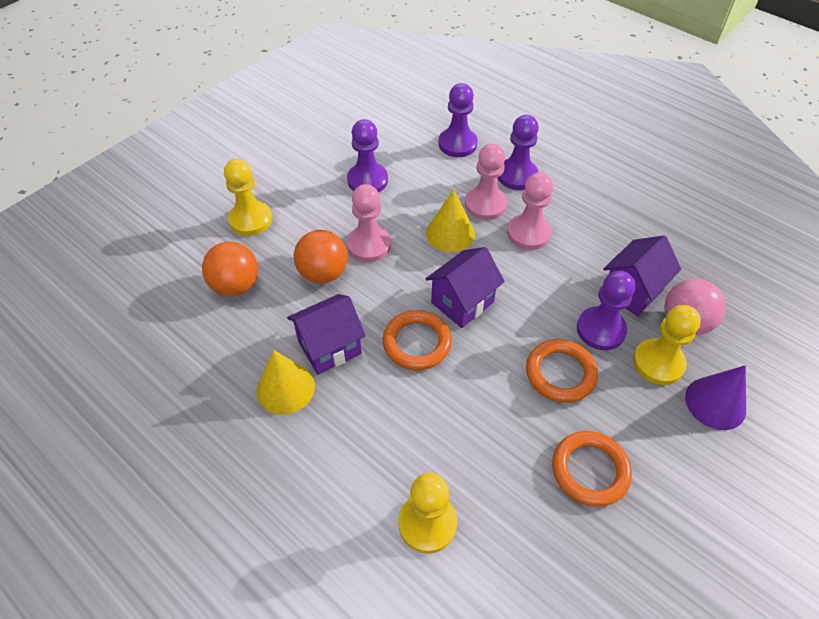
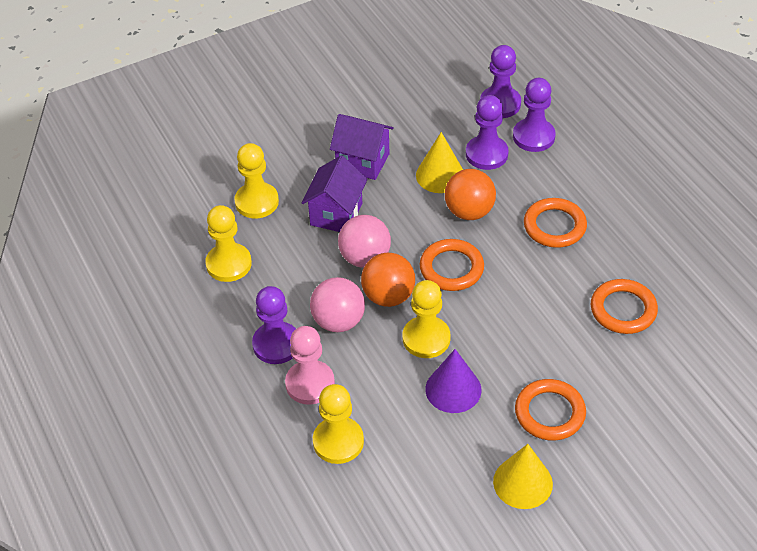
orange ring: [383,310,452,370] [526,339,598,403] [552,431,632,507] = 3 -> [419,239,484,291] [515,379,586,441] [524,198,587,248] [591,279,658,334] = 4
pink ball: [664,279,726,335] = 1 -> [310,277,365,332] [338,215,391,268] = 2
pink pawn: [347,184,391,262] [465,144,507,220] [507,173,553,250] = 3 -> [285,326,335,405] = 1
purple house: [287,294,366,375] [426,247,505,328] [603,236,681,317] = 3 -> [302,156,368,232] [330,114,394,180] = 2
yellow pawn: [224,159,272,236] [398,473,457,554] [633,305,701,385] = 3 -> [205,205,252,282] [234,143,279,218] [313,384,364,464] [402,280,451,358] = 4

